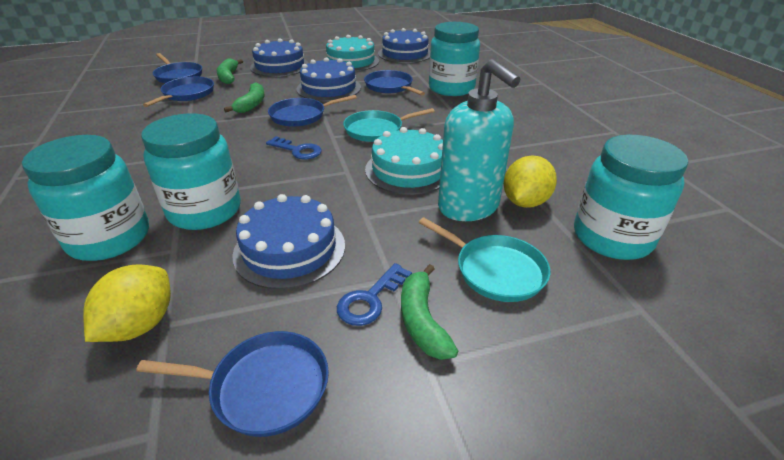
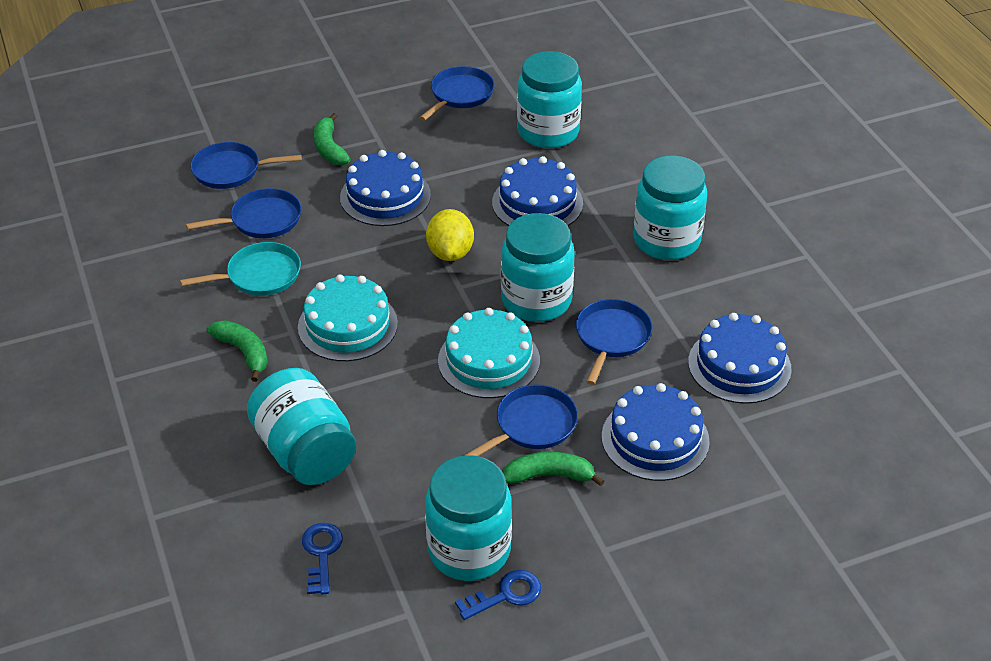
turquoise jar: [22,135,149,261] [141,113,241,230] [429,22,480,96] [574,135,688,260] = 4 -> [247,368,356,485] [425,455,512,581] [501,213,575,322] [517,51,582,149] [633,156,707,260] = 5
turquoise pan: [343,108,435,142] [419,217,550,302] = 2 -> [180,242,301,296] = 1
turquoise soap dispenser: [438,59,521,221] = 1 -> none = 0
yellow lemon: [83,264,171,342] [504,155,557,208] = 2 -> [426,209,474,261] = 1

